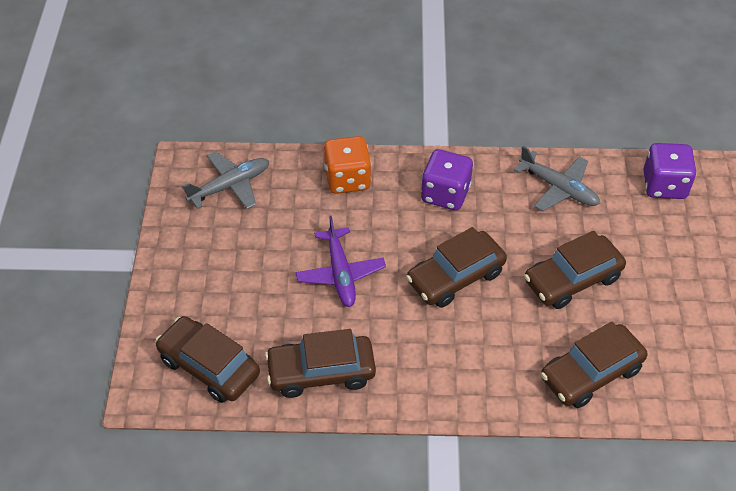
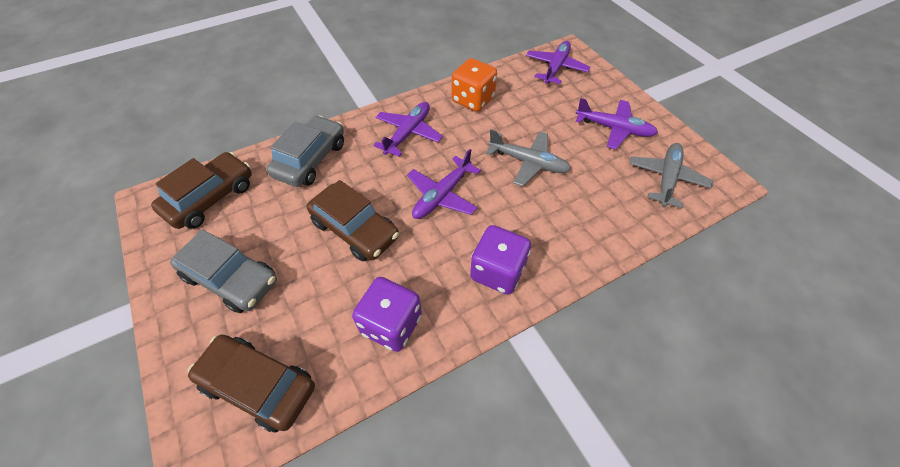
brown car: [155,316,260,403] [265,329,376,398] [406,227,507,308] [524,231,626,309] [541,321,647,408] = 5 -> [151,152,252,229] [188,334,315,433] [307,180,399,262] = 3
grey car: none = 0 -> [170,229,277,313] [267,115,344,187] = 2
purple plane: [296,216,386,307] = 1 -> [373,102,443,157] [407,149,481,219] [526,41,590,84] [576,98,658,149] = 4

